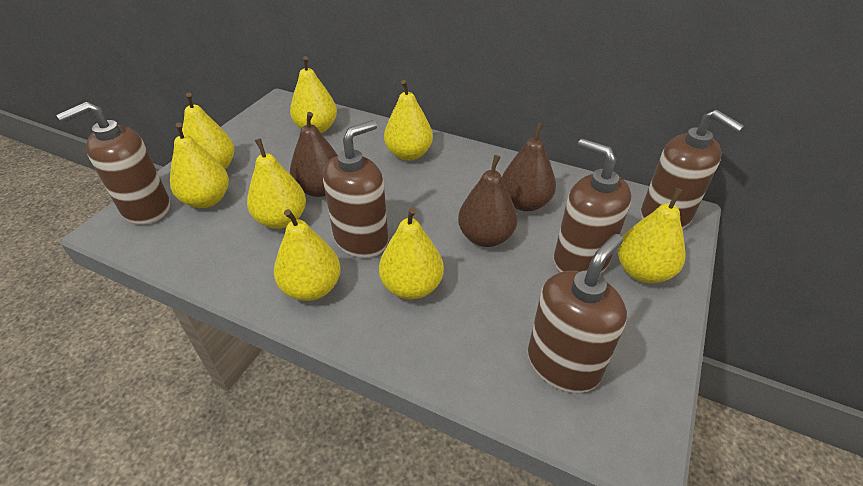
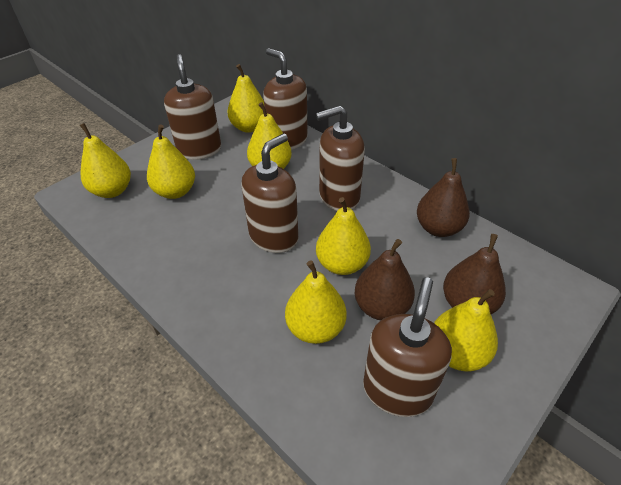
yellow pear: [170,123,229,208] [182,93,234,169] [247,138,306,229] [274,209,341,301] [290,56,337,133] [379,207,444,299] [384,80,433,161] [618,188,686,283] = 8 -> [80,123,131,198] [147,124,195,199] [227,64,264,133] [247,102,292,169] [285,261,346,344] [316,197,371,275] [434,289,498,371] = 7

